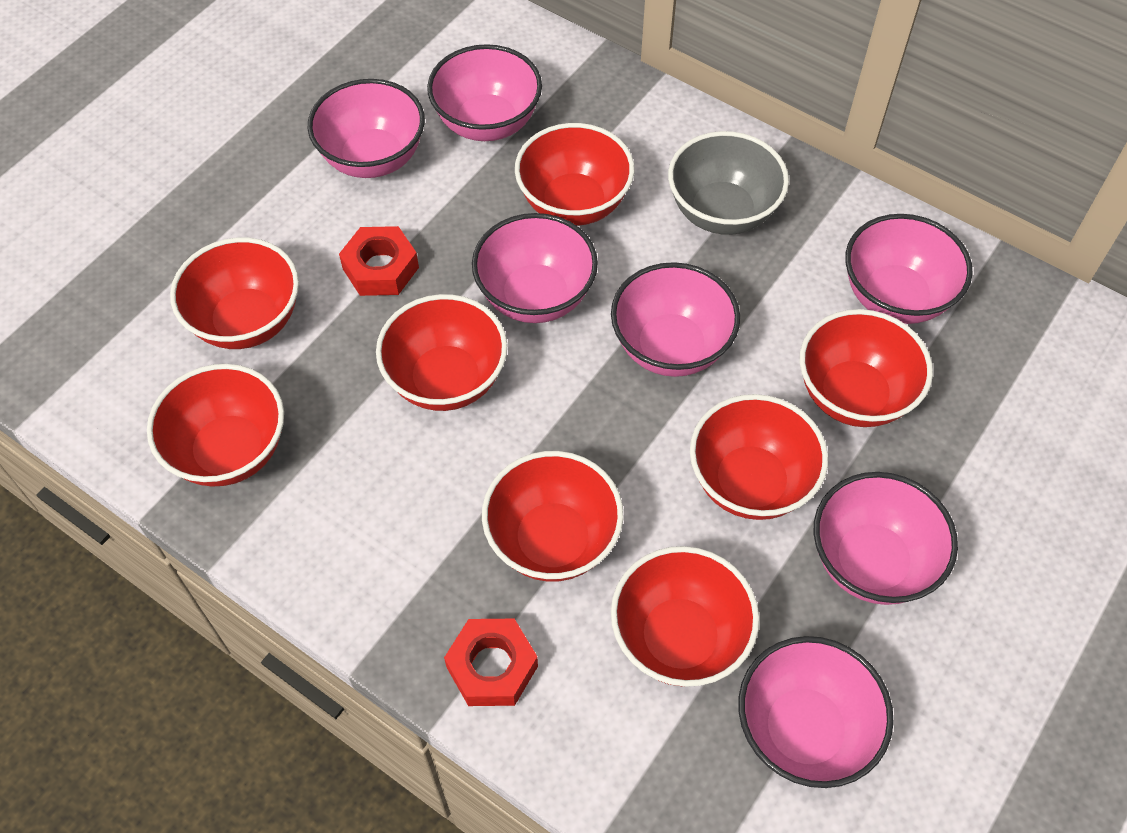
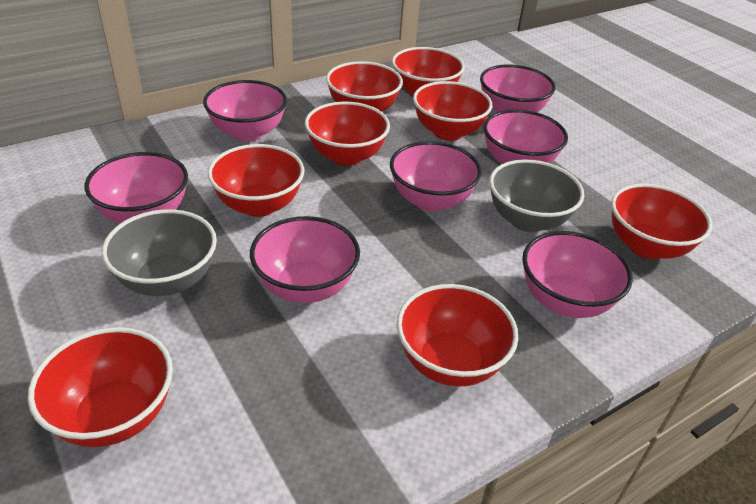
grey bowl: [668,131,789,235] = 1 -> [102,209,217,296] [489,160,584,232] = 2
red nut: [339,226,419,296] [444,619,538,706] = 2 -> none = 0

